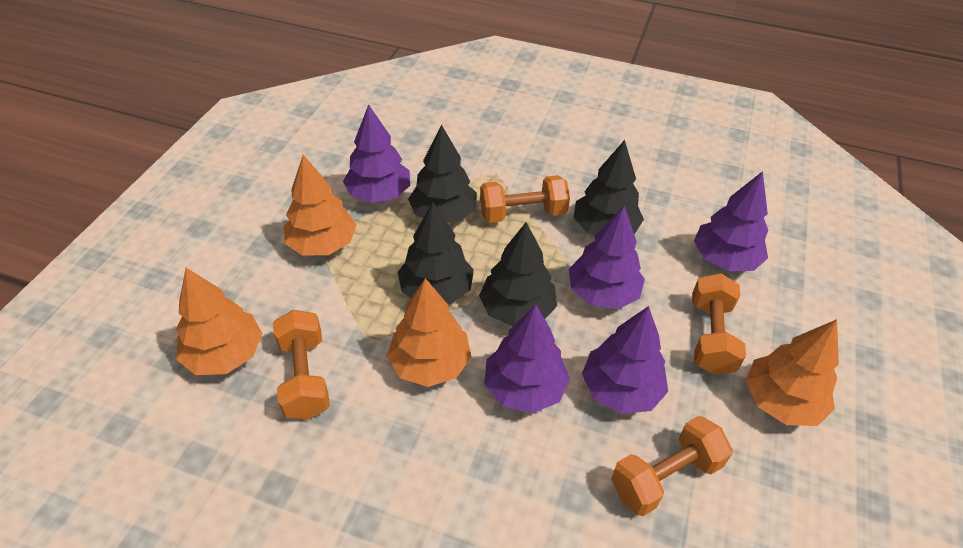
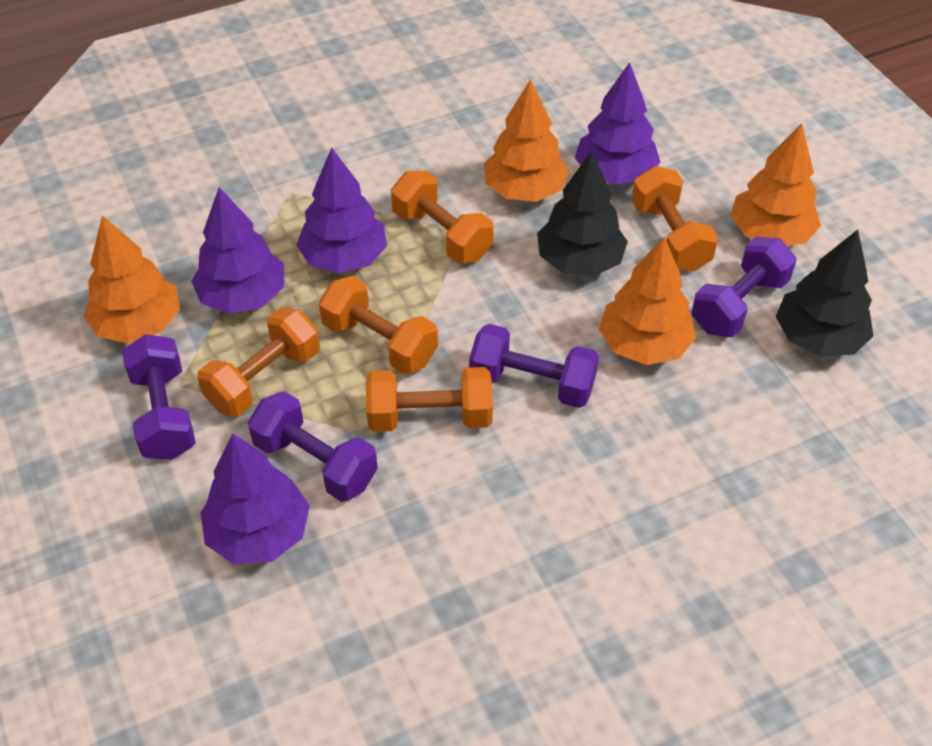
black tree: [398,202,474,304] [408,124,477,223] [479,222,557,326] [573,140,644,235] = 4 -> [537,151,628,276] [776,230,873,357] = 2
orange dumbbell: [273,310,330,420] [480,175,570,223] [611,416,733,516] [692,273,746,375] = 4 -> [197,307,320,417] [319,276,438,374] [366,367,493,432] [391,171,494,264] [631,166,718,272] = 5
purple dumbbell: none = 0 -> [122,334,196,460] [248,391,378,502] [469,324,599,408] [692,237,797,337] = 4
purple tree: [343,105,410,203] [484,304,570,413] [569,206,645,309] [582,306,668,414] [694,171,768,271] = 5 -> [191,187,284,314] [201,434,310,564] [296,148,387,273] [575,62,660,185] = 4

